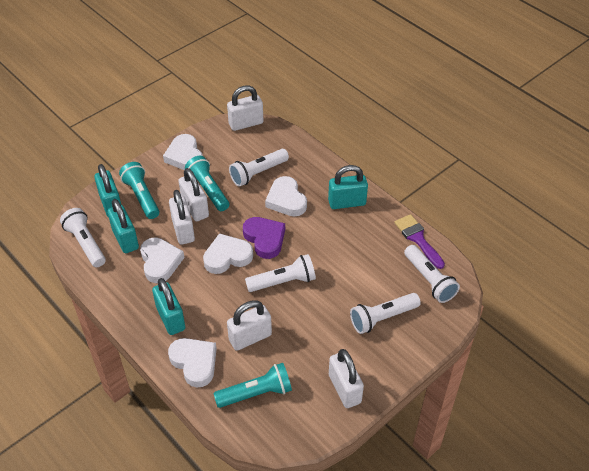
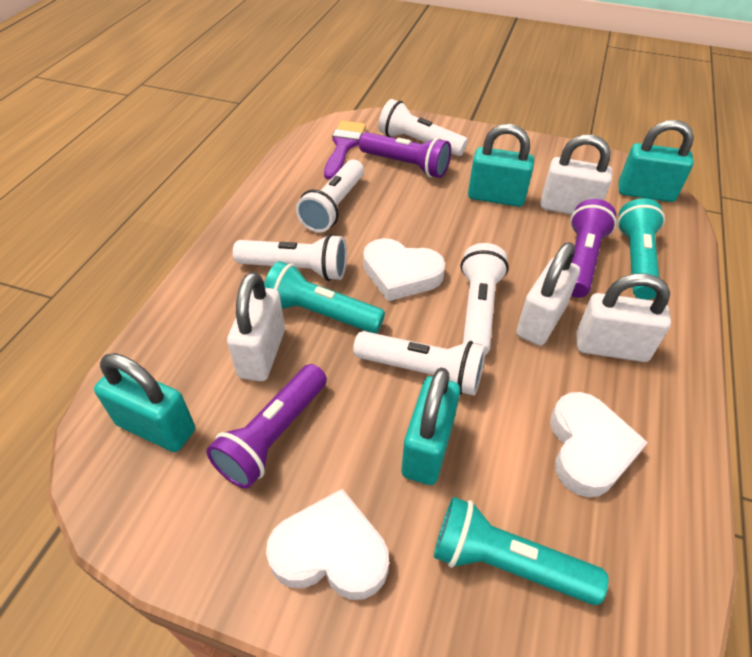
purple flashlight: none = 0 -> [206,364,327,489] [359,132,451,178] [570,199,617,298] = 3
purple heart: [243,217,285,259] = 1 -> none = 0
white heart: [140,237,185,283] [163,134,203,170] [168,338,217,387] [203,233,253,274] [265,176,307,217] = 5 -> [266,489,389,600] [363,238,445,301] [550,392,648,497] = 3
white padlock: [169,190,195,245] [178,168,209,221] [227,85,263,131] [227,300,272,351] [329,349,364,408] = 5 -> [227,272,285,381] [516,242,580,346] [540,135,612,215] [576,273,671,362] = 4

